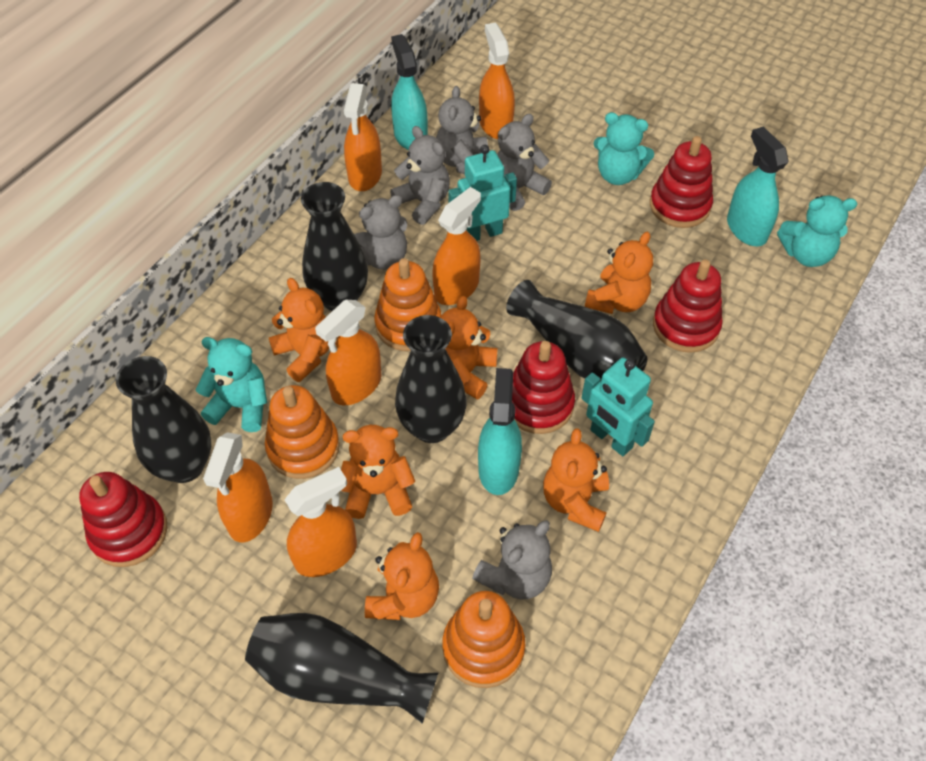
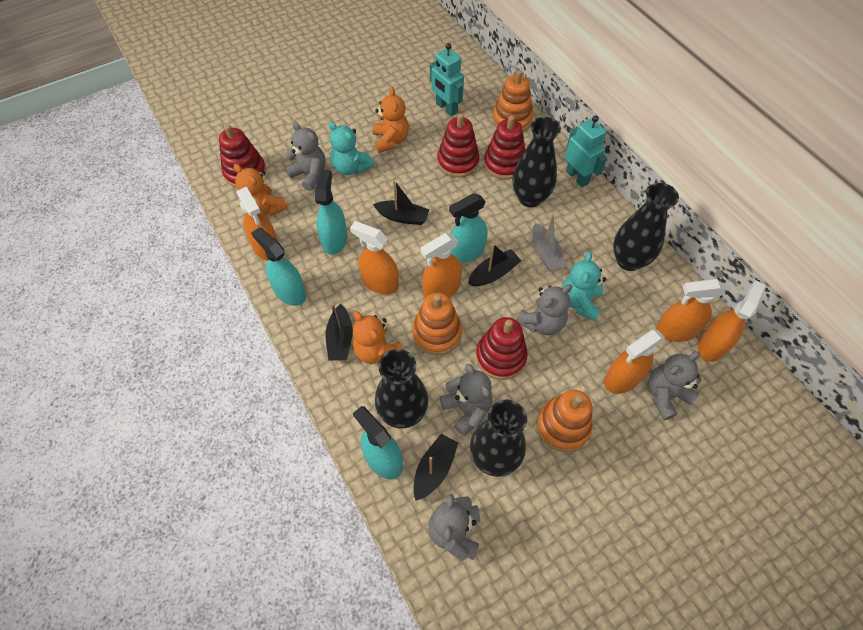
black boat: none = 0 -> [326,303,353,361] [373,180,429,225] [413,434,458,501] [468,244,521,286] = 4
black vase: [116,356,211,483] [245,613,439,724] [301,182,368,311] [395,315,467,443] [506,280,647,381] = 5 -> [375,349,428,429] [470,399,527,477] [513,117,561,207] [613,183,679,271] = 4
grey boat: none = 0 -> [532,214,566,272] = 1
orange teddy bear: [269,278,329,382] [341,425,415,519] [365,532,439,620] [440,296,498,400] [543,428,609,532] [585,232,653,314] = 6 -> [234,164,288,216] [353,311,403,364] [373,87,409,153] = 3
turquoise spray bottle: [391,34,428,150] [478,368,522,495] [727,127,788,246] = 3 -> [251,227,306,306] [315,169,347,255] [353,406,403,479] [449,193,488,263] = 4
turquoise teddy bear: [196,337,267,432] [594,112,654,185] [777,196,857,267] = 3 -> [328,122,374,175] [562,252,606,321] = 2

